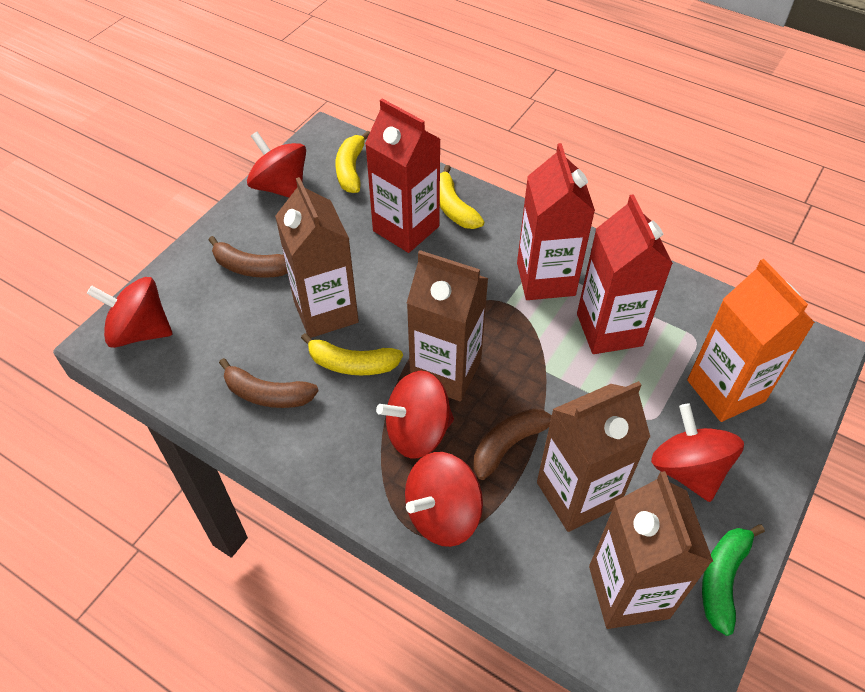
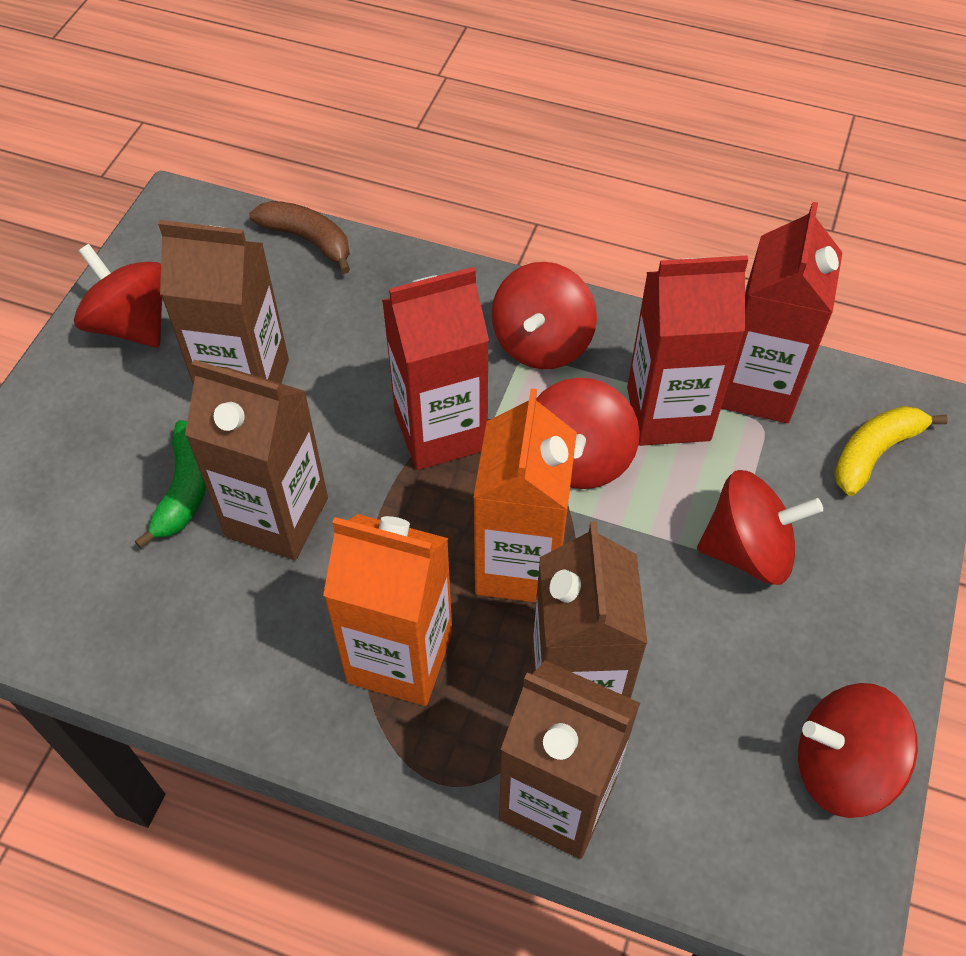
brown banana: [208,236,288,278] [219,358,319,408] [473,409,552,480] = 3 -> [249,201,350,274] = 1
orange carton: [687,259,815,422] = 1 -> [323,514,452,706] [473,389,577,602] = 2
yellow banana: [301,333,403,375] [335,131,370,193] [440,165,484,229] = 3 -> [834,406,948,496] = 1

